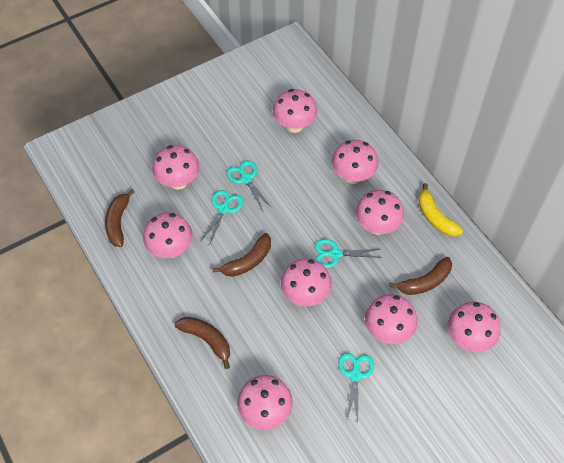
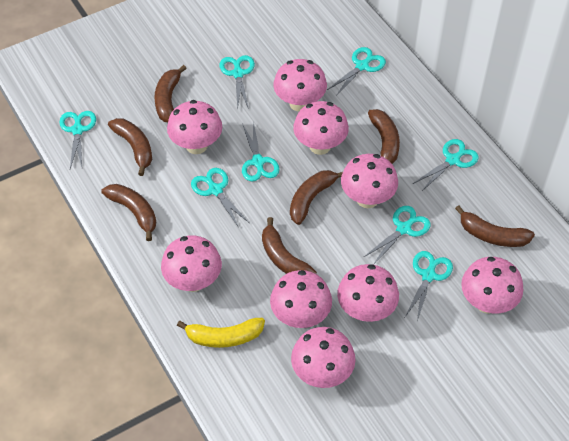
brown banana: [105,189,135,247] [175,317,230,369] [213,233,271,277] [389,257,452,295] = 4 -> [101,184,156,241] [108,118,152,176] [155,65,187,122] [262,217,317,274] [290,170,343,225] [368,109,400,164] [455,206,535,247] = 7
turquoise scissors: [200,190,243,246] [227,160,272,211] [315,239,382,268] [338,353,374,422] = 4 -> [59,111,96,169] [191,168,249,228] [220,55,255,110] [242,122,280,182] [327,47,386,96] [364,206,431,265] [405,251,453,321] [413,139,479,192] = 8

